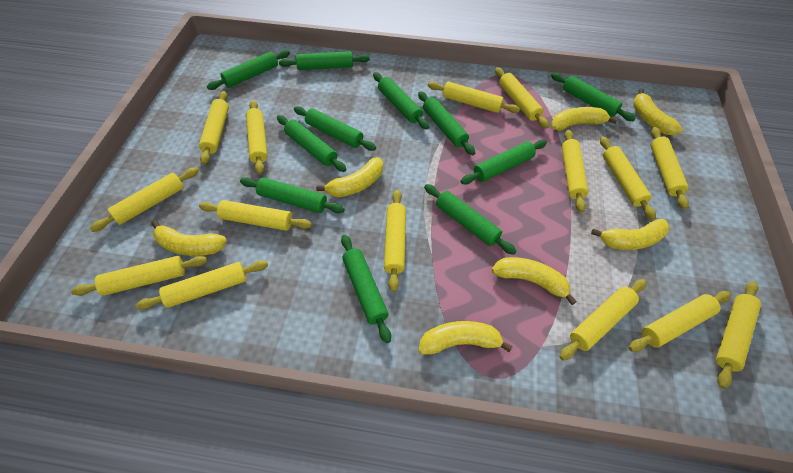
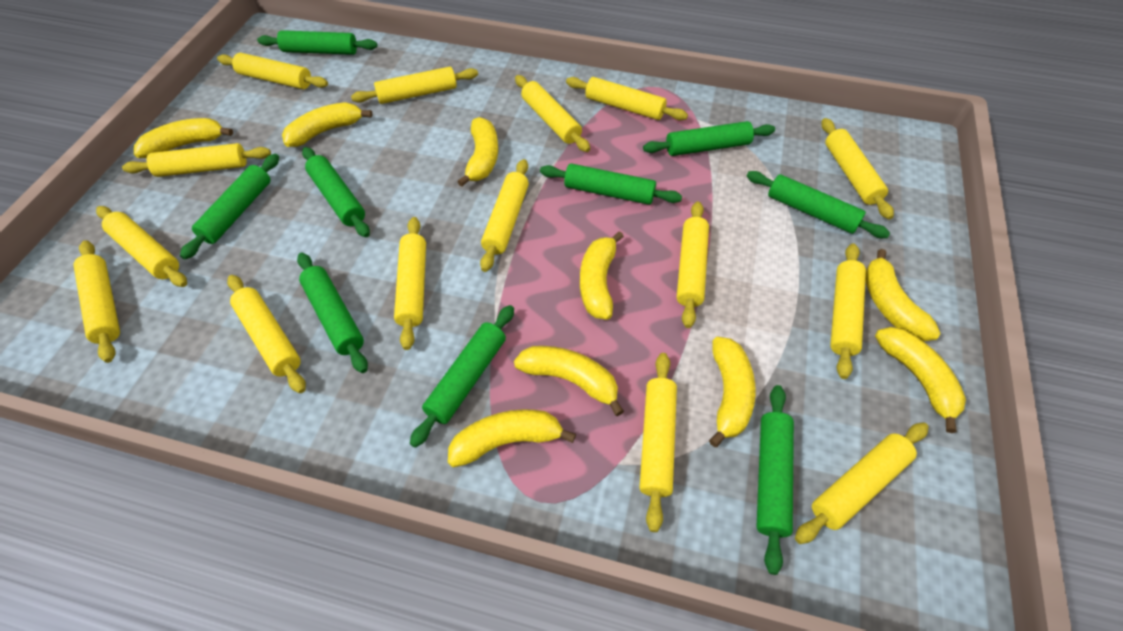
green rolling pin: [207,50,290,90] [240,177,345,213] [277,115,347,172] [279,51,370,70] [294,106,376,151] [341,235,391,343] [373,72,429,129] [418,91,475,155] [424,184,516,255] [461,140,547,184] [551,73,636,121] = 11 -> [180,154,279,259] [257,30,377,55] [297,253,368,373] [302,147,370,237] [410,305,514,448] [540,163,682,205] [643,121,775,156] [747,171,890,238] [756,385,794,575] = 9
yellow banana: [151,220,227,256] [316,157,383,197] [419,321,513,355] [492,257,577,305] [551,107,618,131] [591,219,670,250] [633,89,682,135] = 7 -> [134,118,233,158] [282,102,372,147] [448,409,576,467] [457,117,498,187] [514,346,624,416] [580,231,624,320] [709,337,756,447] [865,249,940,341] [875,327,966,433] = 9

